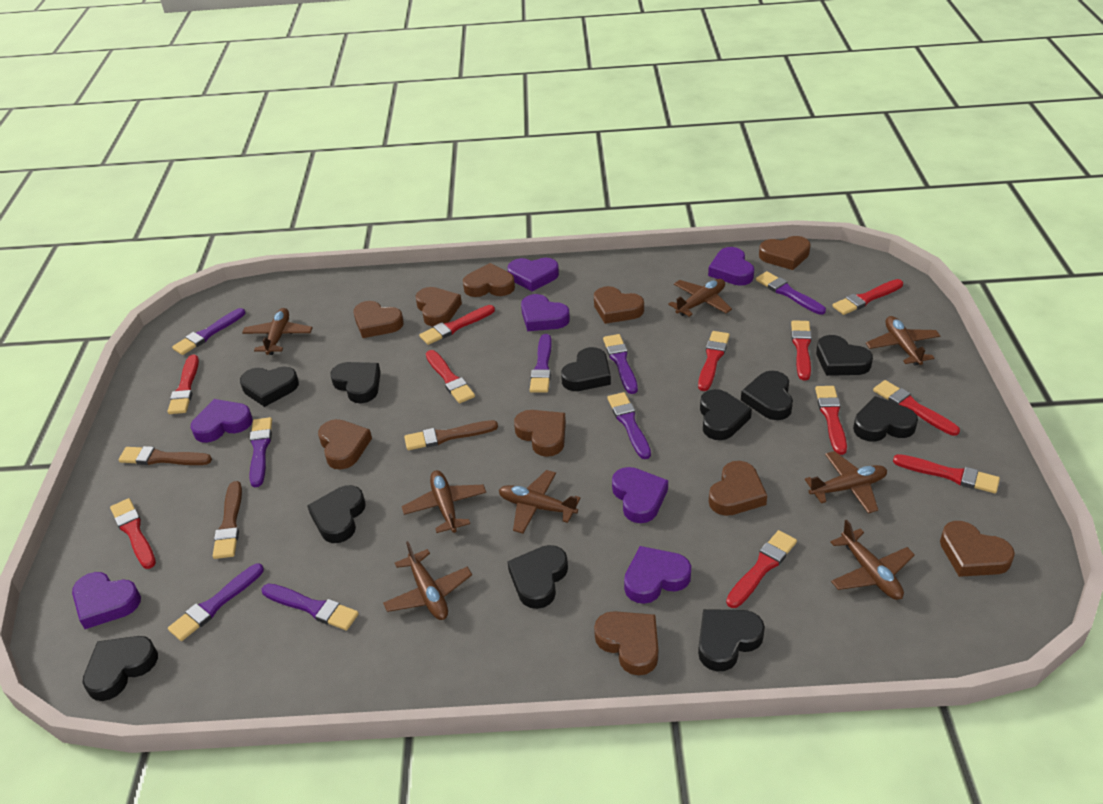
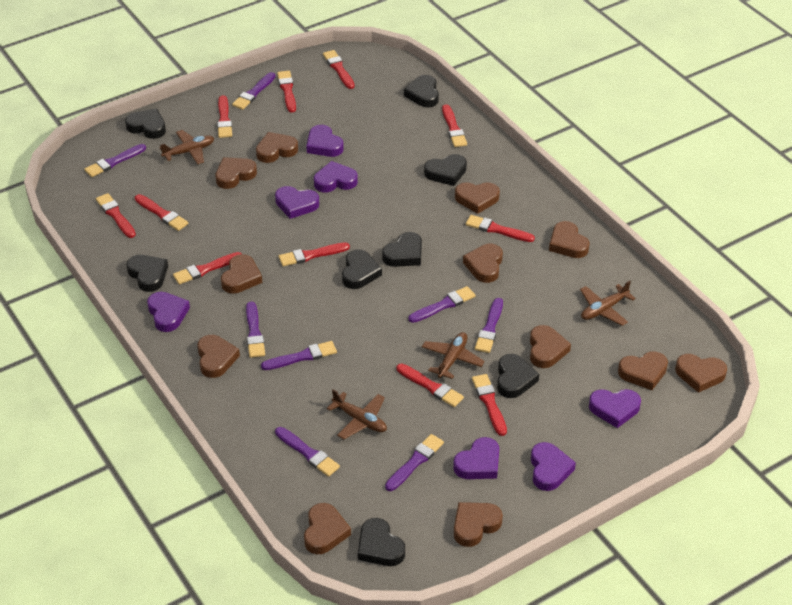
black heart: [83,636,158,701] [240,367,299,407] [307,485,366,543] [331,362,381,403] [507,545,568,609] [561,347,611,391] [698,609,765,672] [700,389,752,440] [741,371,793,420] [816,335,873,376] [853,396,918,442] = 11 -> [125,109,166,139] [126,255,168,292] [342,249,382,289] [358,518,405,566] [382,232,422,267] [404,75,439,107] [424,154,467,186] [497,354,539,398] = 8
brown brush: [118,446,212,465] [213,481,242,559] [404,420,498,450] = 3 -> none = 0
brown heart: [318,419,372,470] [354,301,404,338] [416,287,462,326] [463,263,515,297] [514,410,566,457] [594,286,644,324] [594,611,658,675] [709,461,767,516] [759,236,810,270] [940,521,1015,577] = 10 -> [197,335,240,378] [215,157,257,189] [221,254,262,294] [256,132,298,163] [304,503,351,554] [454,502,503,547] [455,182,500,214] [463,244,503,283] [530,325,571,368] [549,221,590,258] [618,351,668,390] [675,354,727,393] = 12
brown plane: [242,308,313,355] [383,541,472,620] [402,470,486,533] [499,470,581,534] [668,279,732,317] [805,451,887,514] [830,520,915,600] [866,316,940,366] = 8 -> [159,130,214,164] [327,389,387,439] [422,332,485,379] [580,280,636,326] = 4

